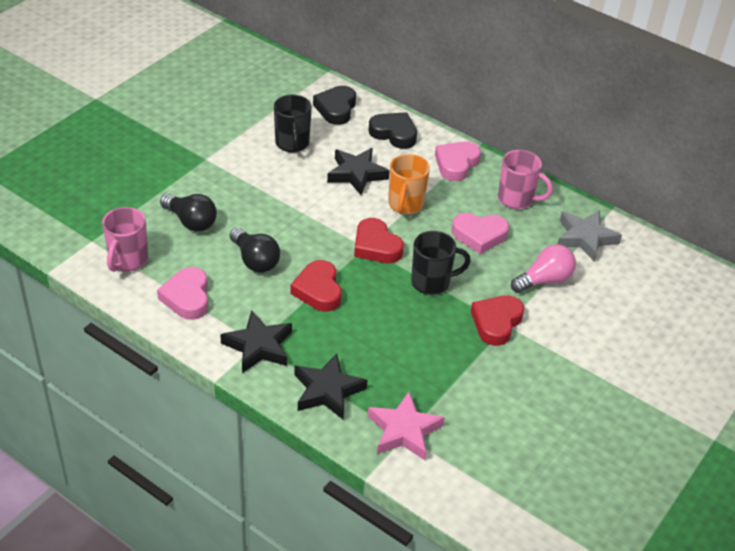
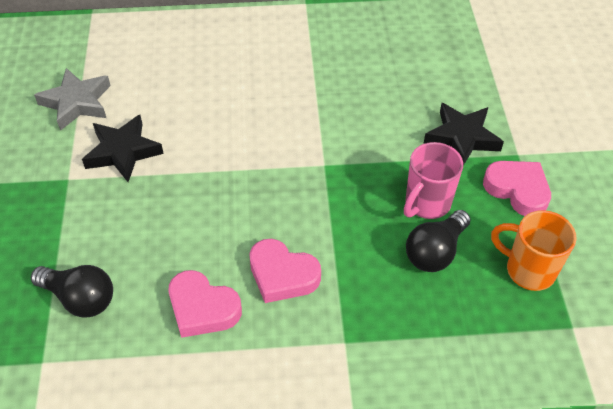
black heart: [313,86,356,125] [369,112,417,149] = 2 -> none = 0
black mug: [274,95,312,153] [411,231,471,295] = 2 -> none = 0
black star: [220,310,292,373] [294,353,367,420] [327,148,390,195] = 3 -> [82,115,164,182] [424,103,504,166] = 2
pink light bulb: [511,244,576,293] = 1 -> none = 0
pink mug: [102,207,148,272] [498,150,553,209] = 2 -> [404,142,463,219] = 1
pink star: [368,392,445,460] = 1 -> none = 0
red heart: [290,260,342,312] [354,218,404,263] [471,295,524,346] = 3 -> none = 0

